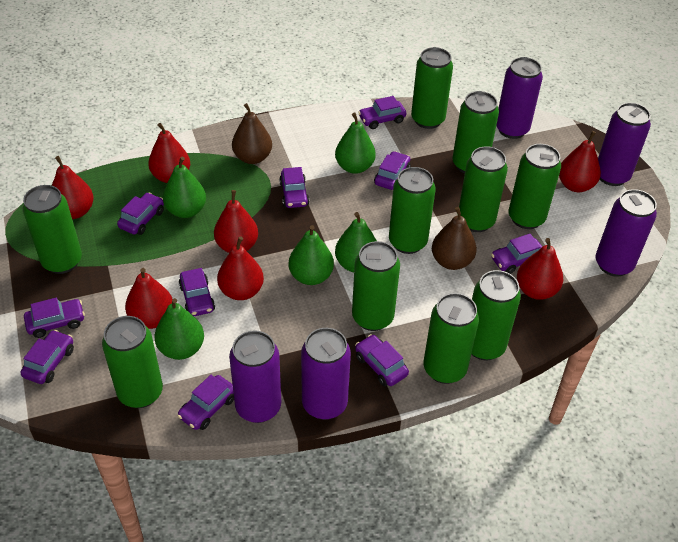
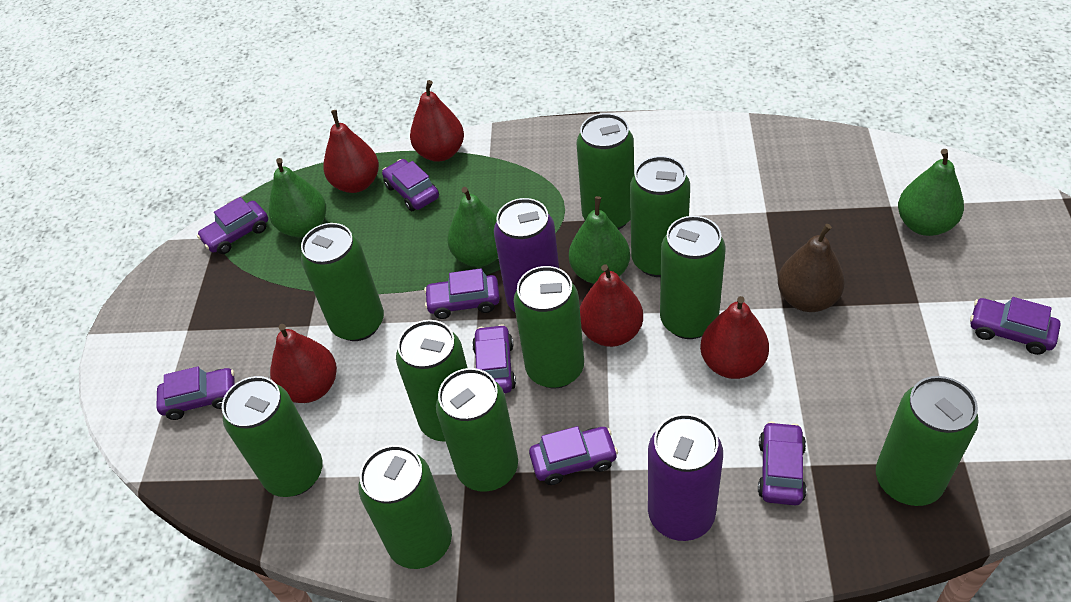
brown pear: [232,103,272,164] [432,207,477,270] = 2 -> [778,224,845,312] = 1
green pear: [154,298,204,360] [163,157,206,218] [289,225,334,285] [335,112,376,174] [335,212,377,272] = 5 -> [269,158,326,237] [447,187,498,267] [569,196,630,284] [898,149,964,236] = 4
purple can: [229,330,281,423] [301,328,351,420] [496,57,543,139] [596,189,657,277] [598,103,651,186] = 5 -> [494,198,559,312] [648,414,723,541] = 2
purple car: [21,330,74,384] [24,298,85,338] [117,192,164,235] [177,375,234,430] [179,268,215,316] [279,167,309,208] [355,334,409,386] [358,96,406,129] [374,151,411,190] [491,234,543,274] = 10 -> [157,366,235,420] [197,197,268,254] [382,159,439,211] [424,268,500,319] [472,324,516,393] [529,426,618,485] [758,421,807,505] [970,297,1060,355] = 8
red pear: [52,156,94,219] [125,268,172,329] [148,123,190,183] [214,190,258,253] [217,236,264,300] [517,238,563,300] [559,131,601,192] = 7 -> [270,324,337,403] [323,110,379,193] [410,80,464,162] [580,264,643,347] [700,296,769,379] = 5

